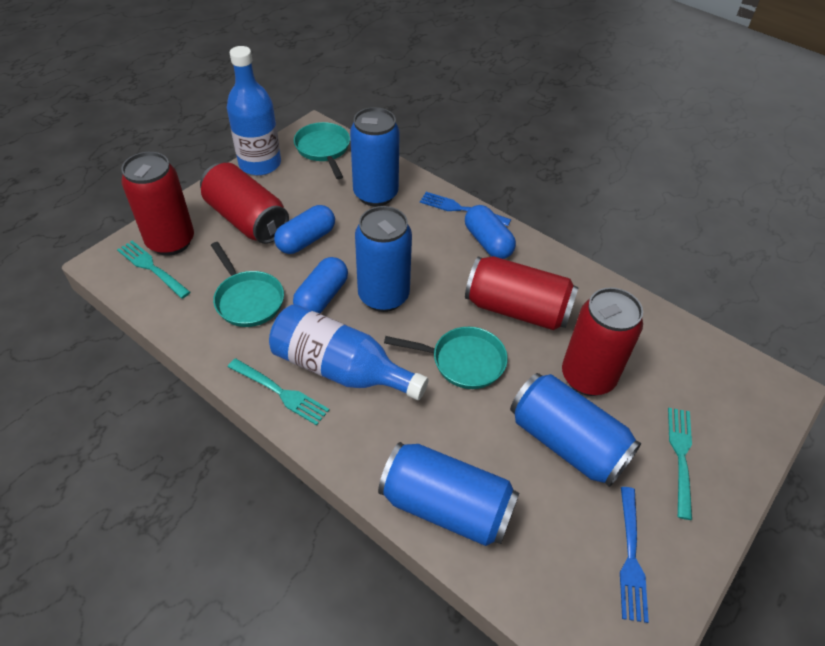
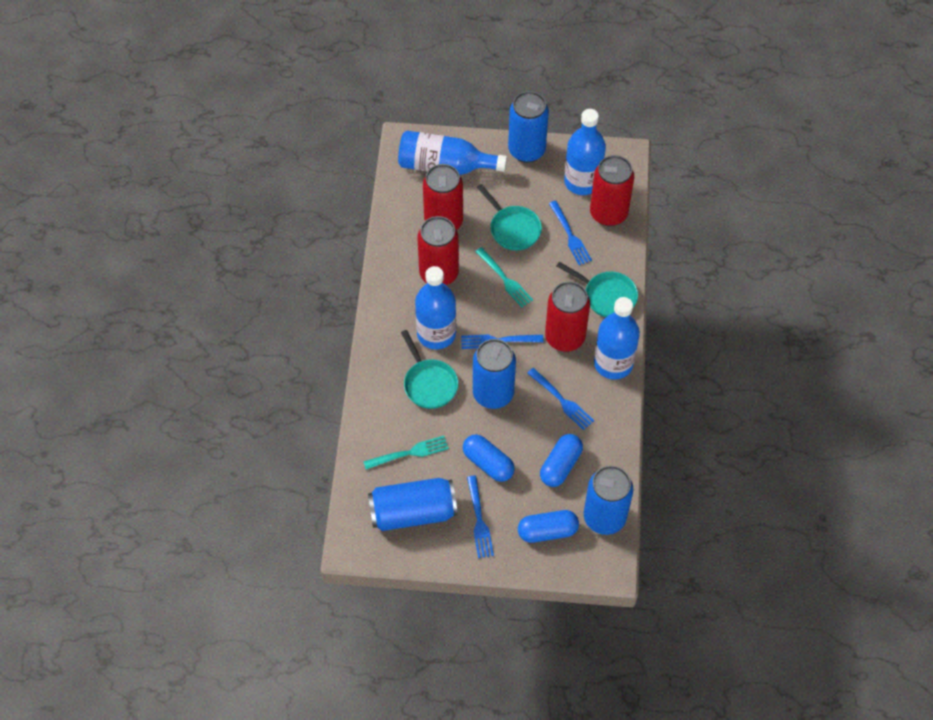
blue bottle: [227,46,281,175] [269,304,429,400] = 2 -> [398,131,507,175] [415,266,456,350] [564,109,606,195] [594,297,640,380] = 4
blue fork: [420,192,511,226] [620,487,649,623] = 2 -> [461,334,544,349] [467,476,494,558] [527,368,594,430] [549,201,592,265] = 4
turquoise fork: [117,241,190,299] [228,358,329,425] [668,408,692,520] = 3 -> [363,436,449,470] [475,247,533,308] = 2

